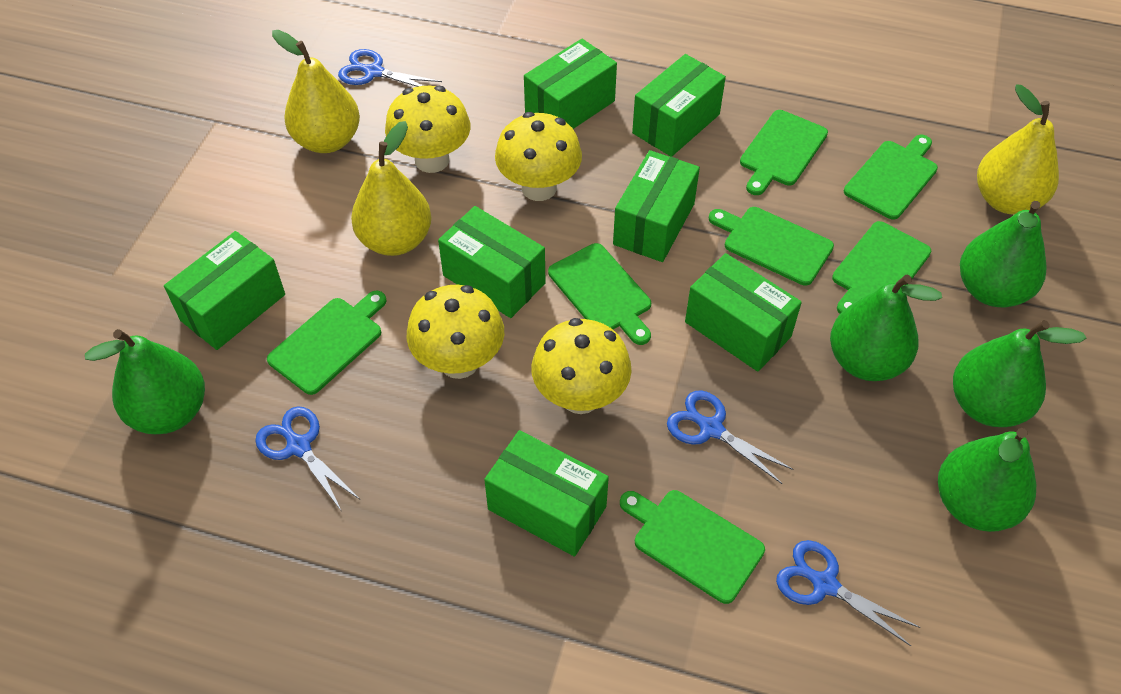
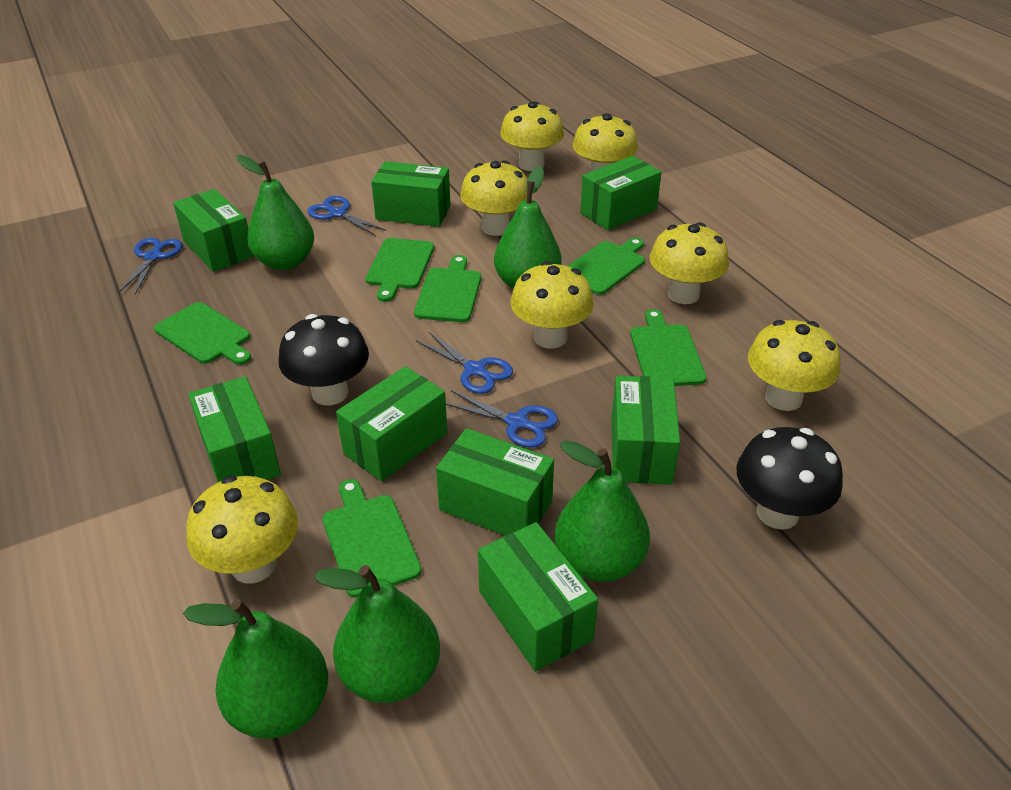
black mushroom: none = 0 -> [278,314,369,406] [737,427,843,530] = 2
green box: [164,231,285,350] [438,206,546,318] [484,430,609,557] [524,39,617,129] [613,150,700,262] [632,54,726,157] [685,253,802,372] = 7 -> [173,189,254,272] [188,376,281,482] [336,366,447,481] [371,161,451,227] [436,428,554,536] [478,522,598,671] [580,156,661,230] [611,376,680,485] = 8
green cutting board: [267,291,387,395] [548,243,651,345] [620,490,765,604] [709,207,834,286] [740,110,828,195] [832,221,931,314] [844,135,938,220] = 7 -> [154,302,251,365] [323,479,422,598] [365,238,434,302] [414,255,481,322] [568,238,645,295] [630,309,707,386] = 6
yellow mushroom: [385,86,470,173] [407,285,504,379] [495,112,582,201] [531,318,632,414] = 4 -> [186,476,298,584] [460,160,528,236] [500,101,564,171] [510,261,594,349] [572,113,638,172] [650,222,729,304] [748,320,840,411] = 7
yellow pear: [272,30,360,153] [351,121,431,256] [977,85,1059,215] = 3 -> none = 0

